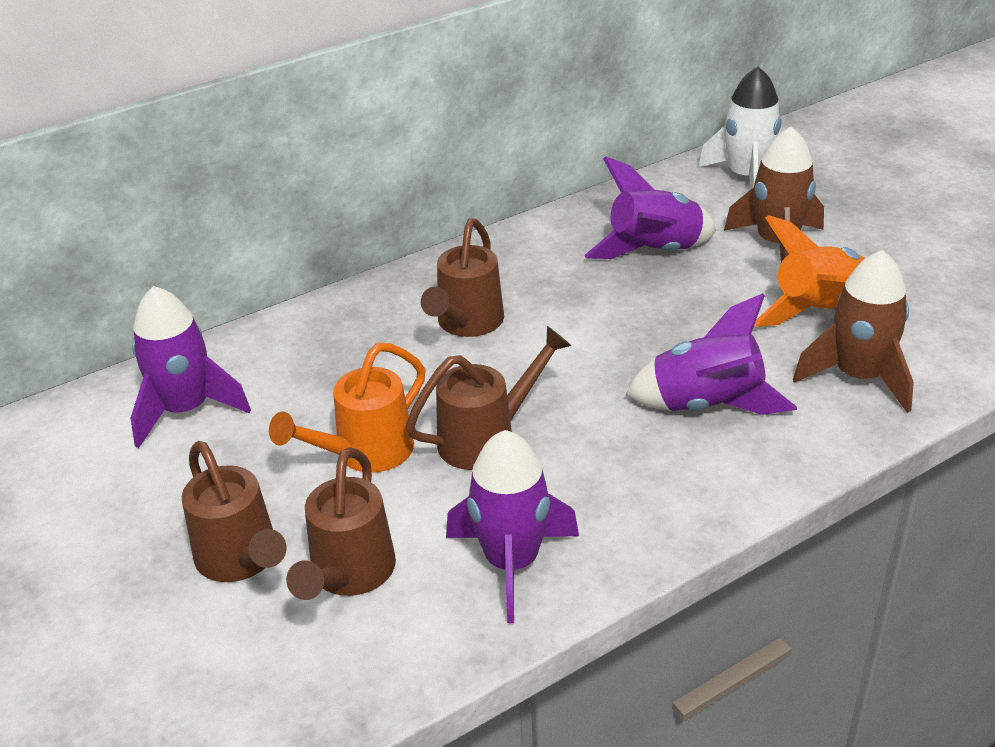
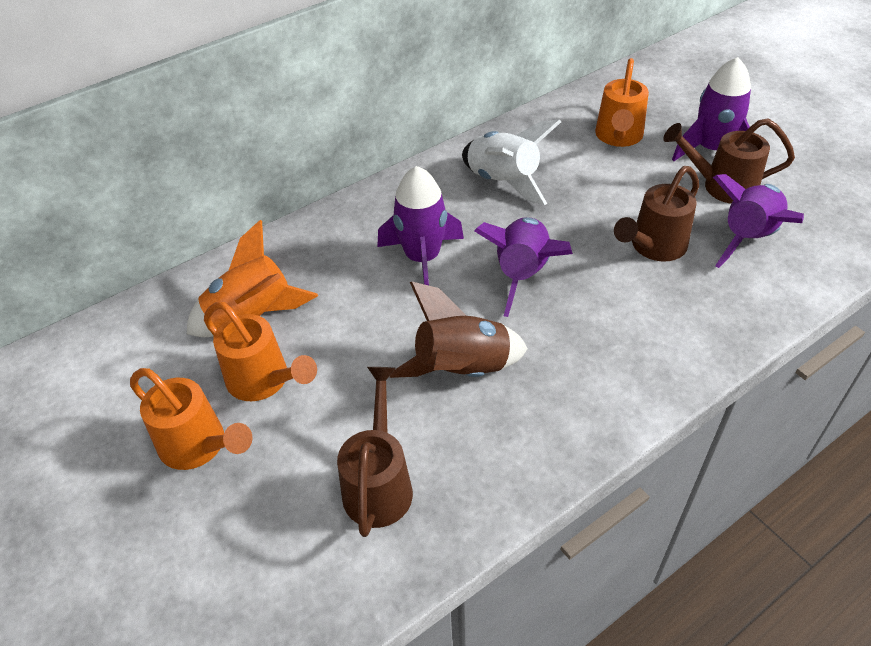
brown rocket: [724,126,824,262] [793,250,914,413] = 2 -> [389,282,528,378] = 1
brown watering can: [182,441,287,582] [286,447,396,600] [406,326,572,470] [421,218,504,337] = 4 -> [337,367,413,537] [614,166,699,261] [663,118,795,204] = 3
orange watering can: [269,343,425,473] = 1 -> [130,368,253,470] [204,302,317,401] [595,58,649,147] = 3

